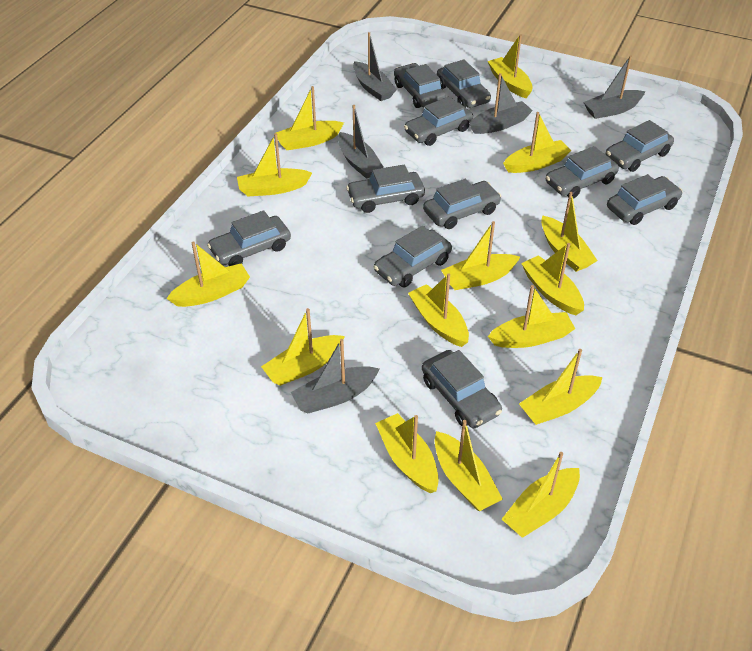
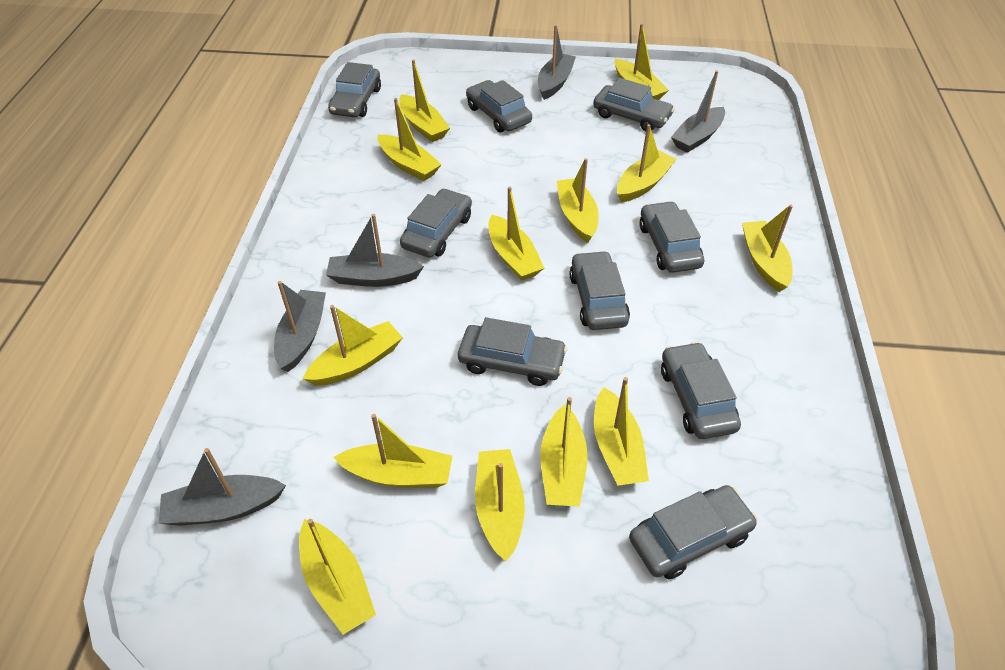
grey car: [207,210,291,266] [346,165,425,213] [374,226,452,287] [394,63,446,108] [404,96,473,146] [422,350,502,428] [423,179,501,229] [437,60,491,108] [546,146,619,198] [606,120,674,172] [607,174,682,225] = 11 -> [328,62,381,117] [400,188,472,257] [458,317,567,386] [466,80,532,132] [569,251,630,330] [593,78,675,131] [629,485,757,579] [640,201,704,273] [661,342,741,439] = 9
yellow boat: [166,241,250,307] [237,133,312,196] [261,308,345,386] [276,86,344,150] [375,413,439,493] [408,273,469,347] [435,420,503,511] [441,221,520,290] [488,34,533,98] [488,285,575,348] [502,452,580,538] [503,112,571,173] [519,349,603,425] [521,243,584,315] [541,192,598,272] = 15 -> [299,519,376,635] [303,305,403,386] [333,414,452,488] [378,98,442,181] [399,59,450,142] [475,449,525,561] [488,186,544,281] [541,397,588,507] [557,158,599,243] [594,377,649,486] [615,23,669,100] [617,124,676,203] [742,205,793,292] = 13

